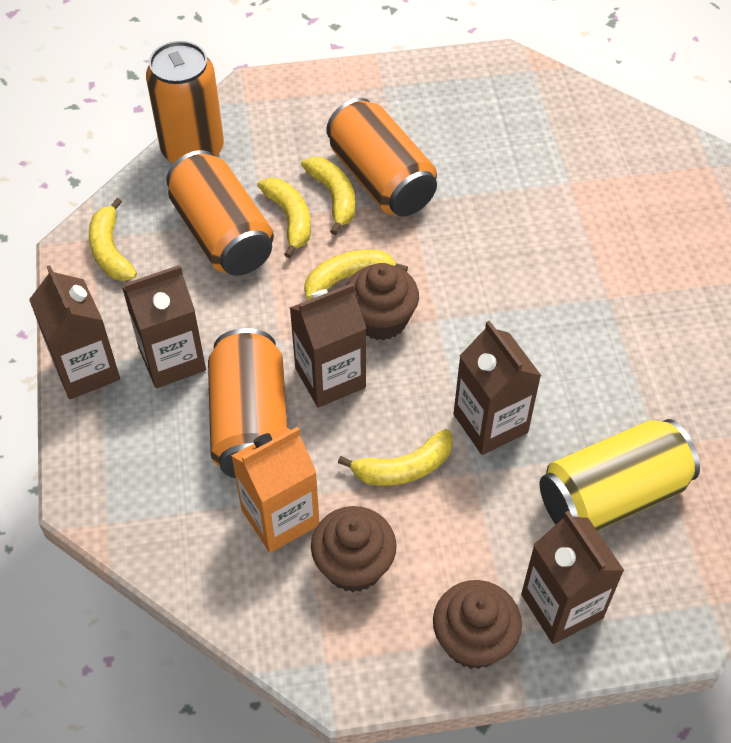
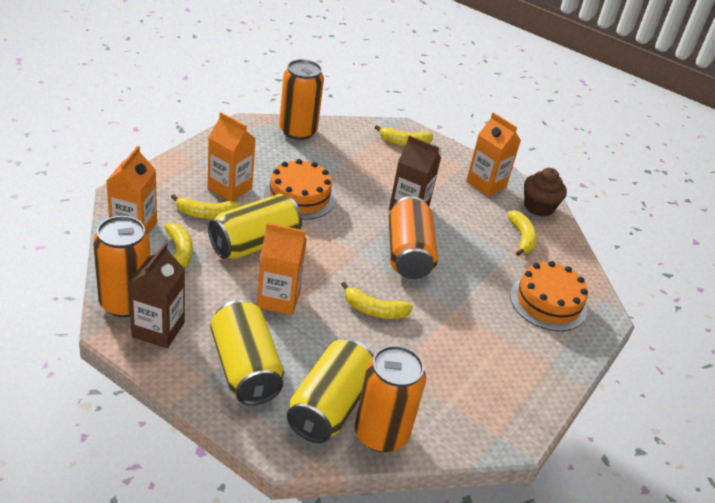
brown carton: [29,265,120,399] [122,265,206,388] [290,283,367,408] [454,321,541,455] [521,511,624,644] = 5 -> [128,243,185,348] [389,135,441,211] = 2
brown cupcake: [311,506,397,592] [347,263,419,341] [433,580,522,669] = 3 -> [524,168,567,217] = 1
orange cake: none = 0 -> [264,159,335,220] [510,261,588,331] = 2
orange carton: [231,426,319,553] = 1 -> [106,146,157,234] [207,112,256,201] [257,223,307,315] [466,112,521,196] = 4
yellow can: [540,419,700,531] = 1 -> [208,194,302,259] [210,300,284,405] [287,339,374,443] = 3

